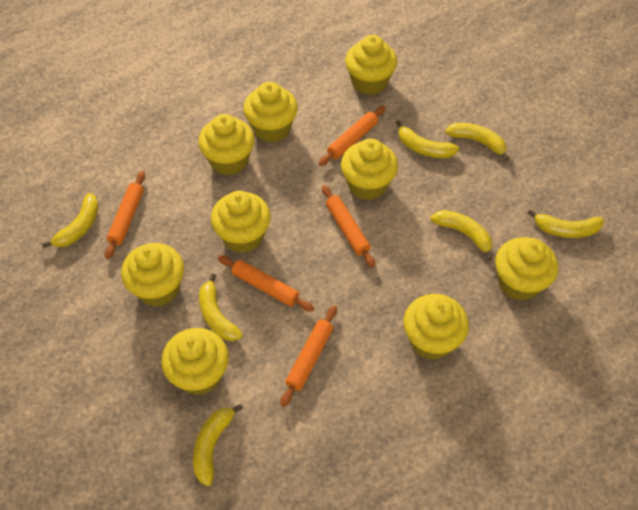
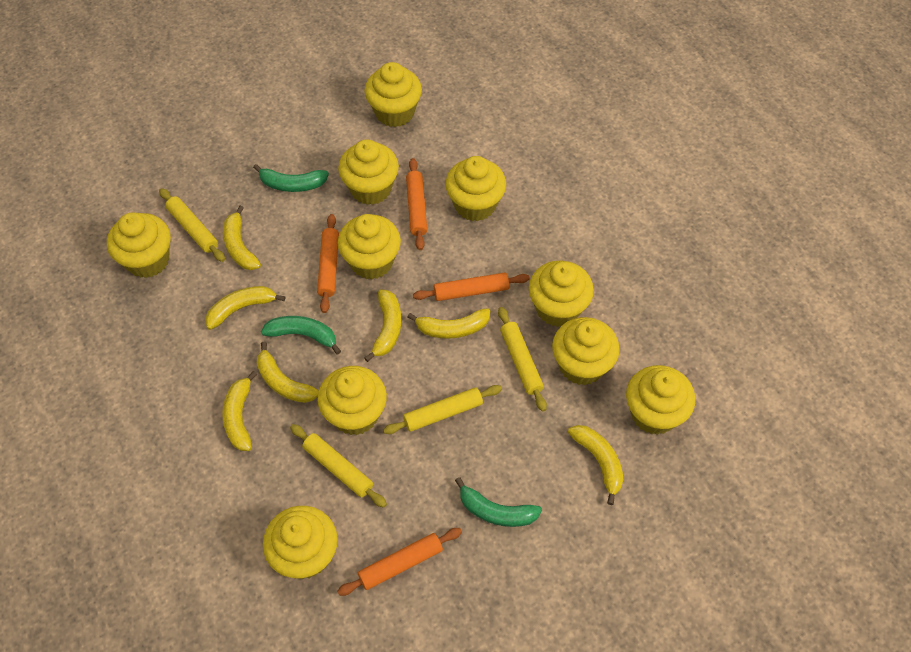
green banana: none = 0 -> [253,164,329,192] [261,316,341,355] [455,477,542,527] = 3
orange rolling pin: [105,171,145,259] [218,255,314,312] [281,305,337,407] [319,106,386,166] [322,185,375,268] = 5 -> [317,214,339,313] [337,528,462,596] [406,158,427,250] [413,273,530,301] = 4
yellow cupcake: [121,243,184,307] [161,328,229,395] [198,114,254,176] [211,191,271,253] [243,82,298,143] [341,138,398,200] [345,35,397,95] [403,294,469,360] [495,237,558,301] = 9 -> [107,212,171,278] [263,506,338,579] [317,366,387,435] [338,139,399,205] [338,214,401,279] [364,62,422,127] [445,156,506,221] [529,261,594,327] [552,317,620,385] [626,365,695,435] = 10
yellow rolling pin: none = 0 -> [159,188,225,262] [290,424,387,508] [383,385,502,434] [498,307,547,412] = 4

